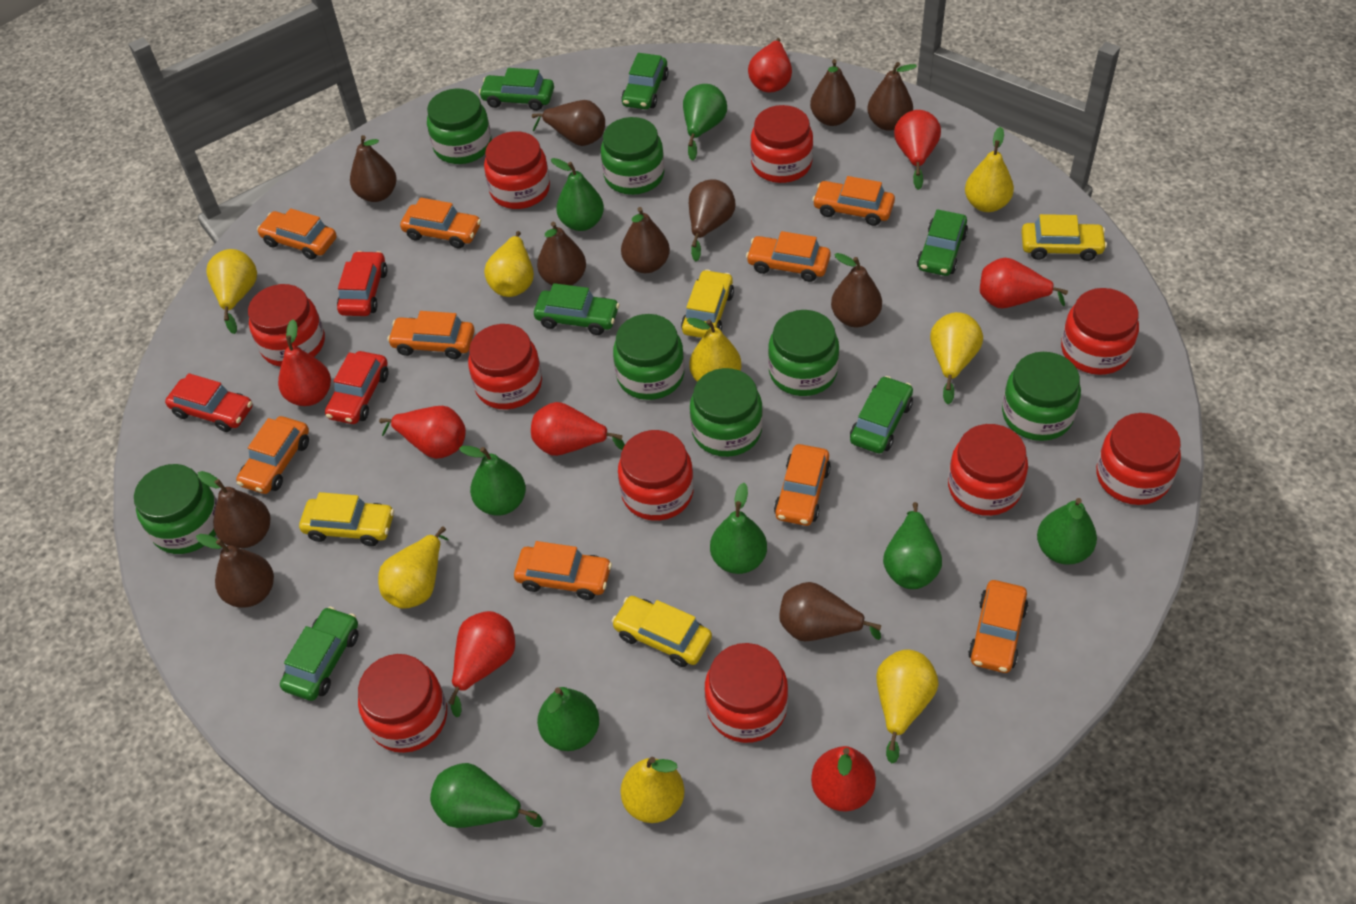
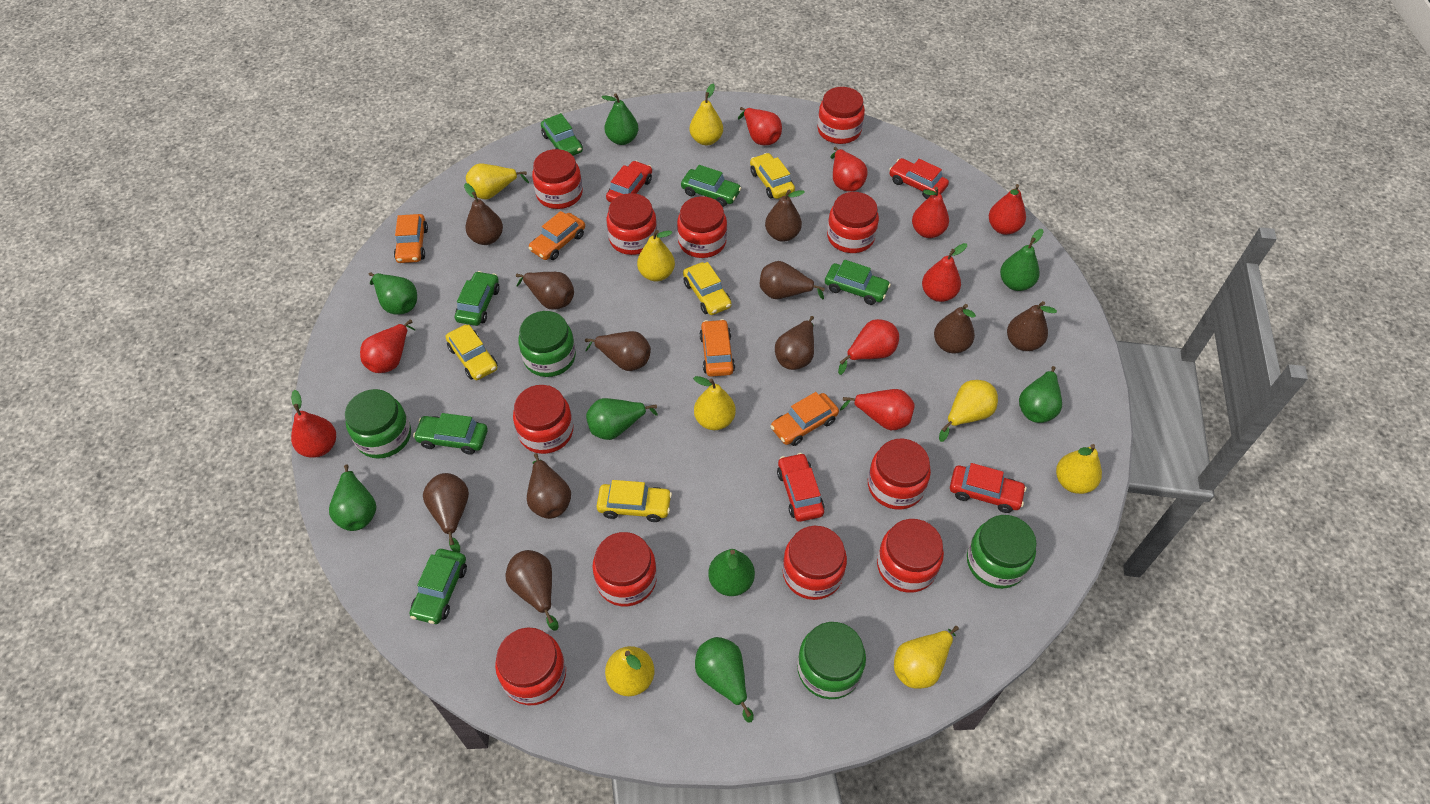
green jar: [134,464,218,554] [427,89,492,164] [601,117,664,195] [613,314,685,400] [690,368,763,457] [768,310,839,396] [1002,352,1081,441] = 7 -> [345,389,411,459] [518,311,576,377] [797,622,866,699] [967,515,1037,589] = 4
orange car: [236,416,309,494] [257,208,337,260] [387,311,475,359] [400,198,481,248] [514,541,612,600] [746,231,831,282] [774,444,831,526] [812,176,895,226] [968,580,1028,673] = 9 -> [394,214,428,263] [528,211,585,260] [699,319,735,377] [770,392,839,446] = 4
red car: [165,373,253,432] [325,351,389,424] [337,251,387,316] = 3 -> [606,161,652,202] [777,453,825,522] [889,158,949,199] [950,463,1026,513] = 4
red jar: [248,284,325,367] [358,654,447,753] [468,324,542,409] [484,131,550,209] [618,430,694,521] [705,643,788,743] [750,105,813,183] [948,424,1028,516] [1061,288,1139,375] [1096,413,1181,505] = 10 -> [495,628,566,705] [513,385,573,454] [532,149,583,209] [592,532,657,606] [606,193,657,255] [677,196,727,258] [782,526,847,600] [817,87,865,144] [827,192,879,253] [868,439,931,510] [877,519,944,593] = 11
red pear: [278,320,331,406] [379,406,466,459] [448,611,515,717] [531,402,625,456] [748,38,792,93] [811,746,876,811] [894,110,941,190] [980,258,1068,308] = 8 -> [291,390,336,458] [360,320,415,373] [738,107,782,145] [831,147,867,192] [838,319,899,375] [840,389,915,430] [912,187,949,238] [922,243,967,302] [989,184,1026,235] = 9

